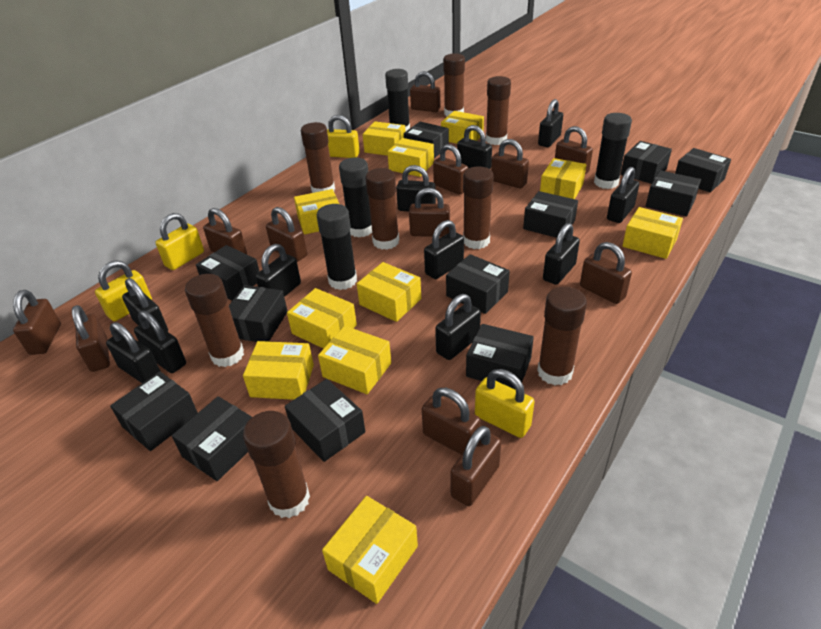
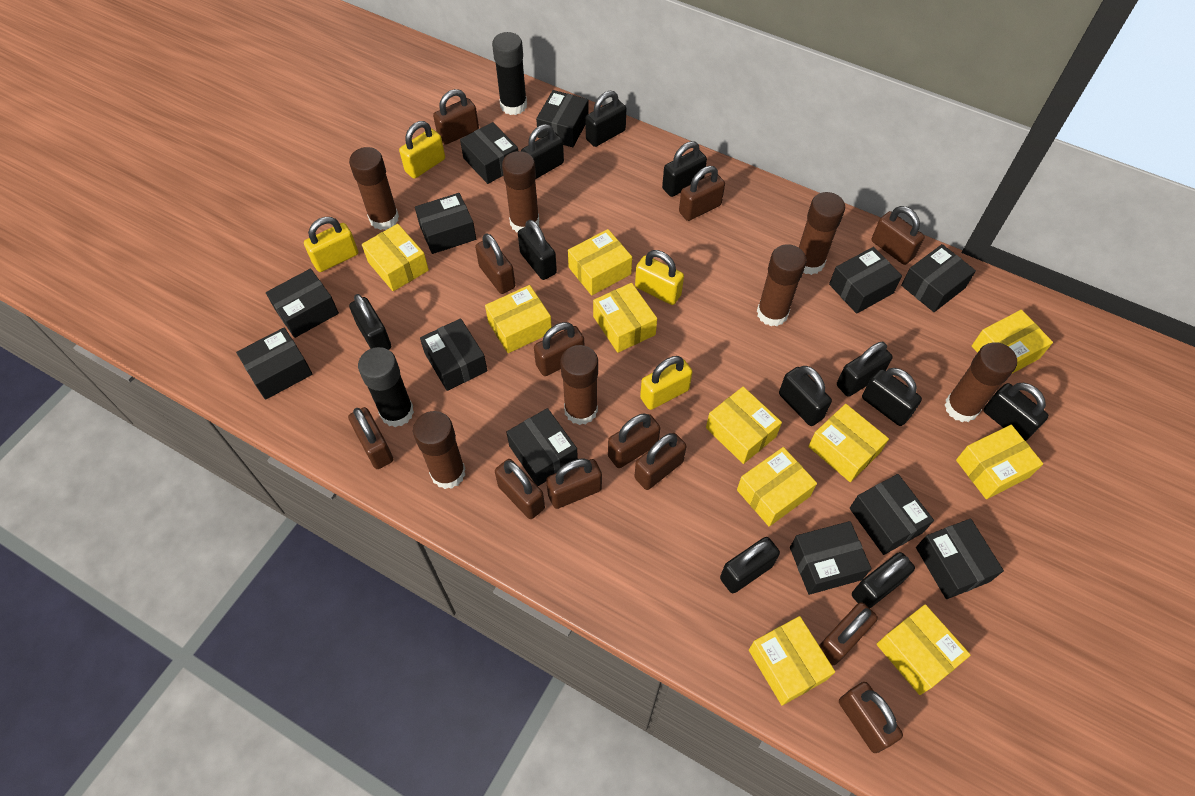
black glue stick: [317,204,357,290] [339,157,372,237] [385,69,410,131] [594,113,632,189] = 4 -> [358,347,414,427] [492,32,527,115] = 2
brown glue stick: [185,274,244,367] [243,411,310,518] [301,122,335,193] [365,168,399,250] [443,53,465,116] [463,166,494,249] [486,76,511,145] [537,286,587,385] = 8 -> [349,147,399,230] [413,411,465,489] [502,151,539,233] [560,345,598,425] [757,244,807,326] [799,192,845,275] [945,342,1017,422] = 7

